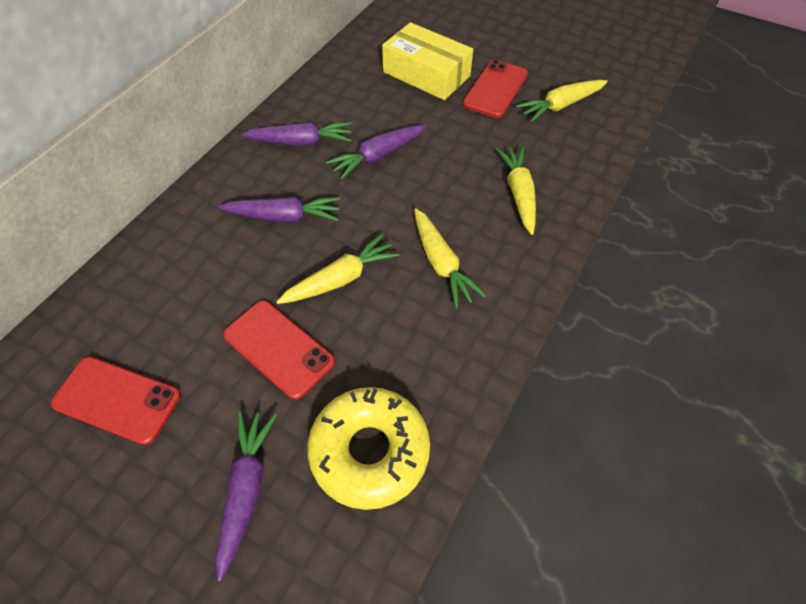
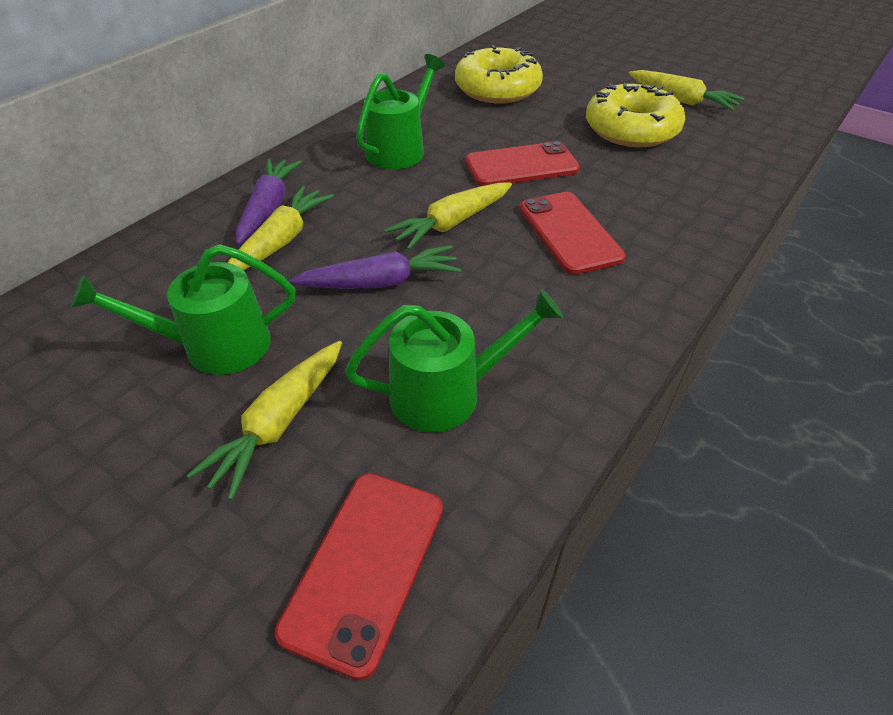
green watering can: none = 0 -> [70,244,295,375] [345,289,564,432] [356,54,445,169] = 3
purple carrot: [215,411,277,582] [218,197,340,222] [241,122,352,146] [326,125,426,180] = 4 -> [236,159,302,245] [289,245,461,289] = 2
yellow box: [382,22,473,100] = 1 -> none = 0
yellow donut: [307,387,430,510] = 1 -> [455,45,543,103] [586,83,685,147] = 2

